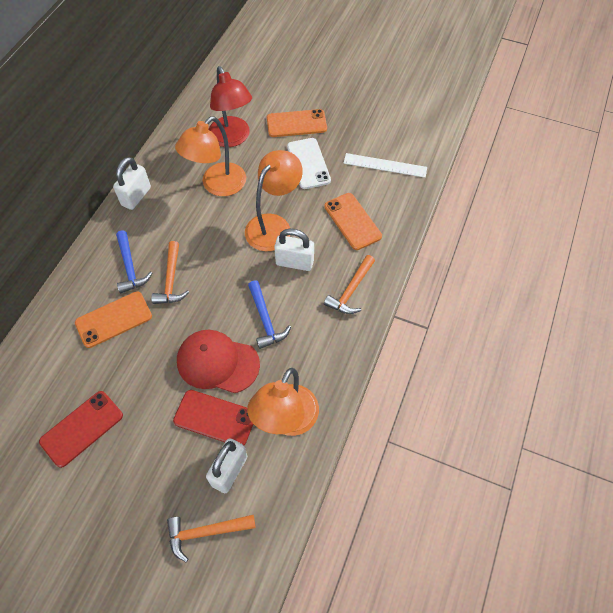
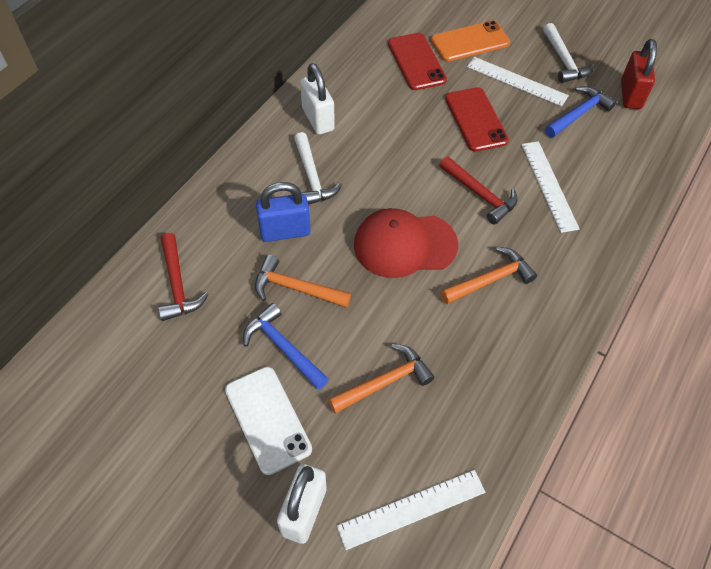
blue padlock: none = 0 -> [256,182,311,242] = 1
orange lamp: [175,116,246,196] [245,150,303,251] [247,368,319,436] = 3 -> none = 0
orange phone: [75,291,152,348] [267,109,327,137] [324,193,382,250] = 3 -> [431,21,510,62] = 1
red hammer: none = 0 -> [158,233,209,321] [439,156,518,225] = 2
red lamp: [208,66,252,147] = 1 -> none = 0
red padlock: none = 0 -> [621,39,657,109] = 1
white hammer: none = 0 -> [294,132,342,205] [543,23,594,83] = 2
white padlock: [113,157,151,210] [206,438,248,493] [274,229,314,271] = 3 -> [277,464,327,544] [300,63,335,135] = 2
white ruler: [343,153,427,178] = 1 -> [337,470,486,550] [467,57,569,106] [521,141,580,233] = 3

